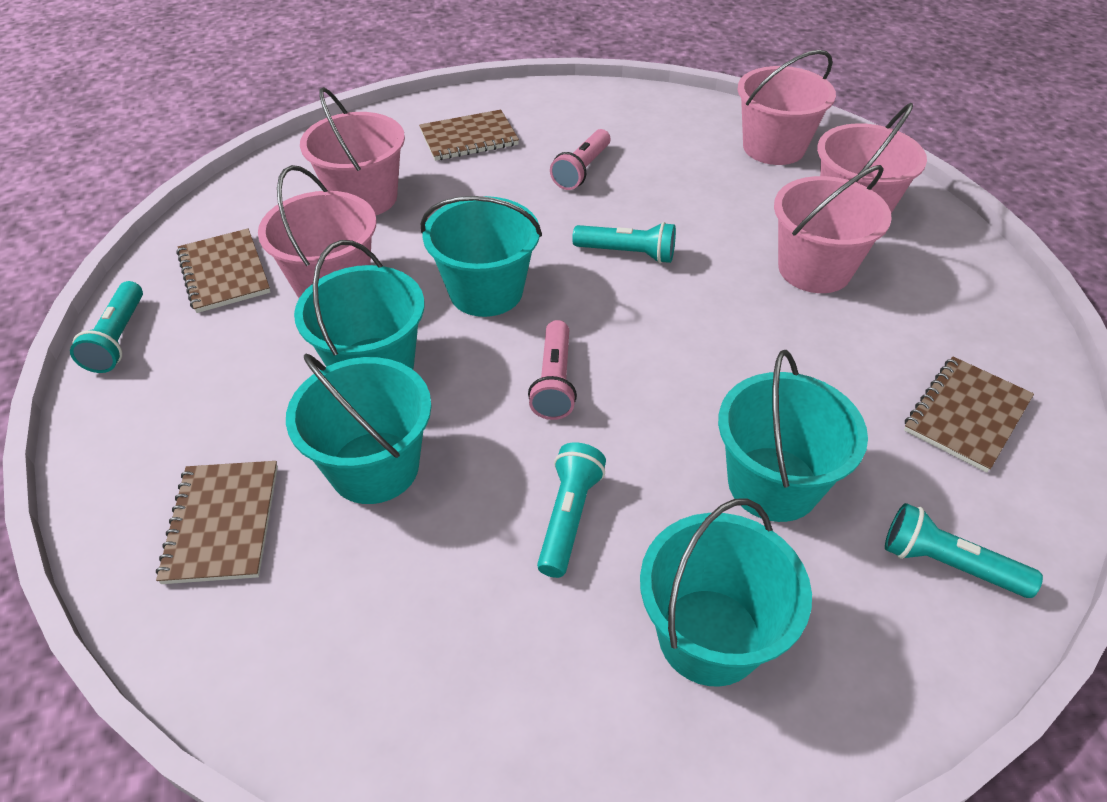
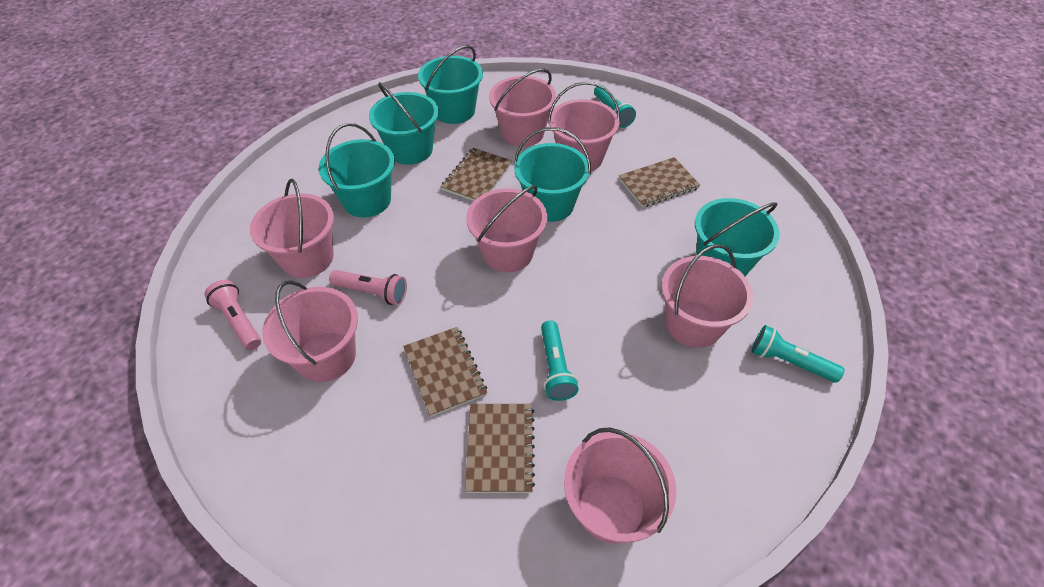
pink bucket: [258,165,376,298] [300,87,405,215] [738,50,836,165] [774,165,892,293] [817,103,927,213] = 5 -> [250,179,334,278] [262,281,358,382] [466,185,547,272] [489,69,556,147] [548,82,620,171] [564,427,676,544] [662,244,753,348] = 7
turquoise flashlight: [70,281,143,373] [537,442,606,578] [572,222,676,263] [885,503,1043,598] = 4 -> [541,320,579,401] [594,85,636,128] [752,325,845,383] = 3

